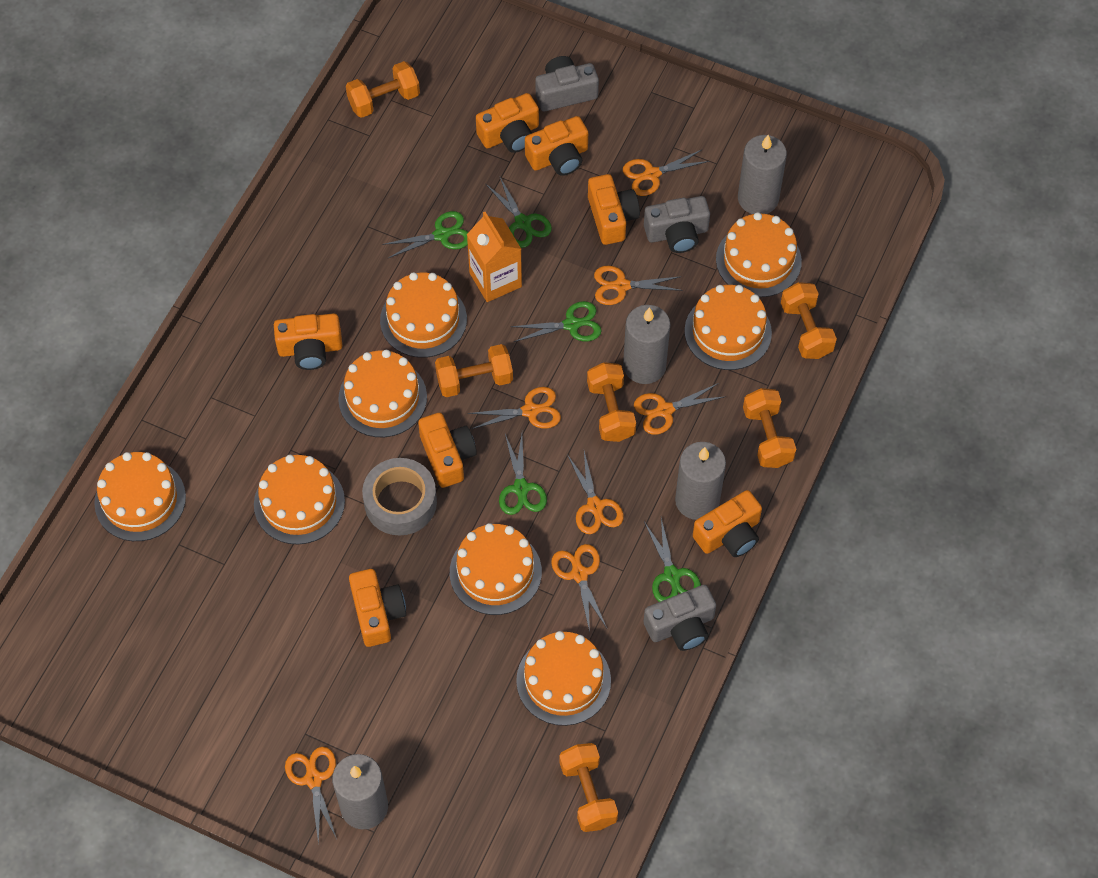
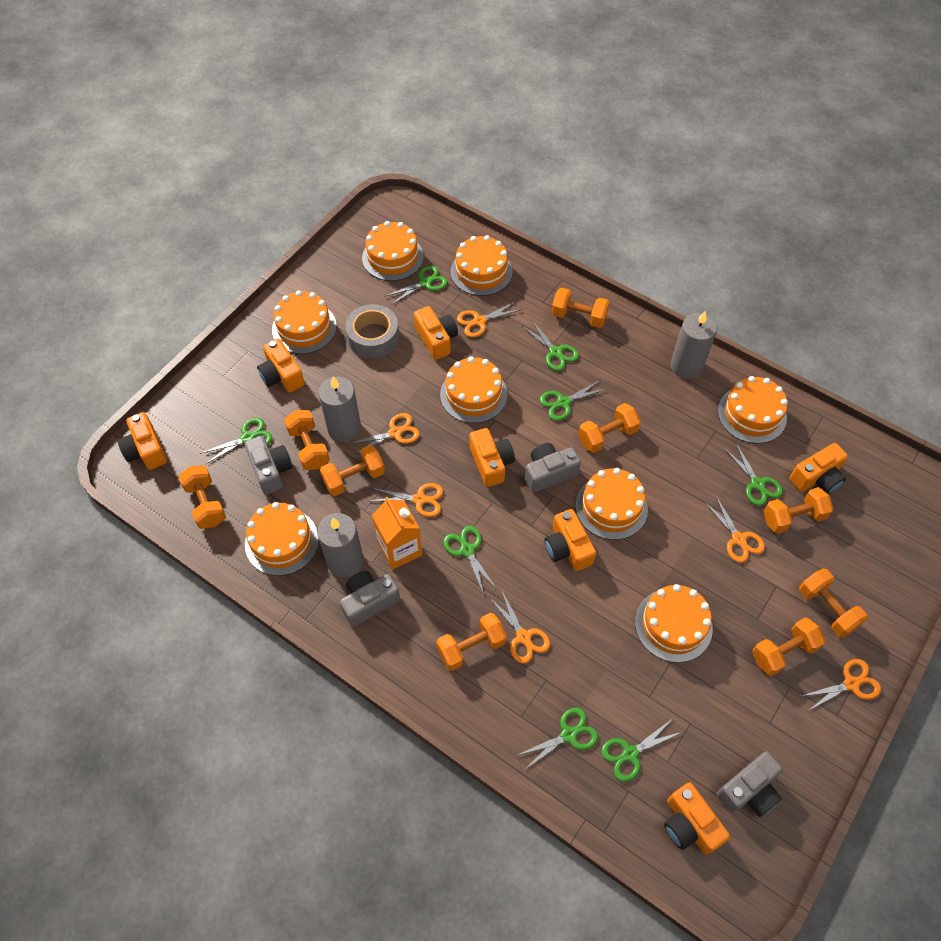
green scissors: [382,211,468,258] [485,177,552,248] [499,434,547,515] [510,301,602,342] [644,518,701,602] = 5 -> [200,418,272,464] [384,265,448,305] [443,526,496,595] [518,707,599,770] [522,319,579,371] [540,380,606,421] [601,719,681,782] [724,442,783,506] = 8
grey camera: [536,56,599,112] [643,585,716,651] [644,196,710,253] = 3 -> [244,436,292,495] [340,571,400,627] [525,443,581,493] [716,751,783,817] = 4
grey candle: [332,754,388,829] [623,305,670,384] [675,442,726,520] [738,135,787,214] = 4 -> [317,513,364,578] [318,377,361,442] [671,311,717,379] = 3
orange dumbbell: [346,61,420,118] [435,344,513,397] [559,743,618,832] [587,362,636,442] [743,388,796,468] [781,282,837,359] = 6 -> [178,465,226,529] [284,410,330,470] [320,445,385,496] [436,613,507,671] [551,288,610,328] [578,403,641,453] [752,617,825,676] [763,487,833,534] [799,569,868,637] = 9
orange scissors: [285,747,337,845] [468,387,561,429] [551,544,607,632] [567,451,624,534] [594,266,683,305] [623,149,709,196] [634,383,726,435] = 7 -> [350,413,420,455] [370,483,443,517] [457,301,523,337] [489,589,550,664] [705,496,765,563] [802,659,881,711] = 6

